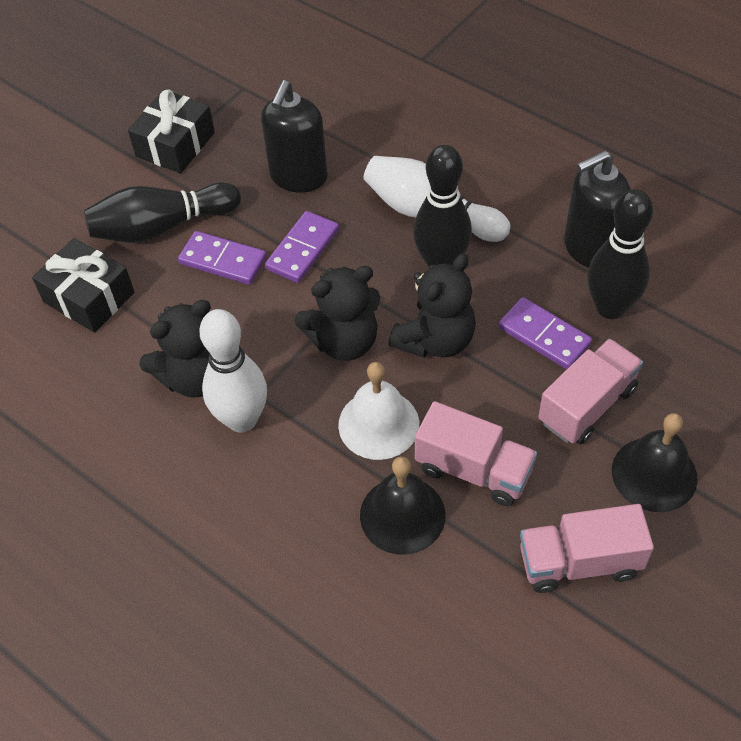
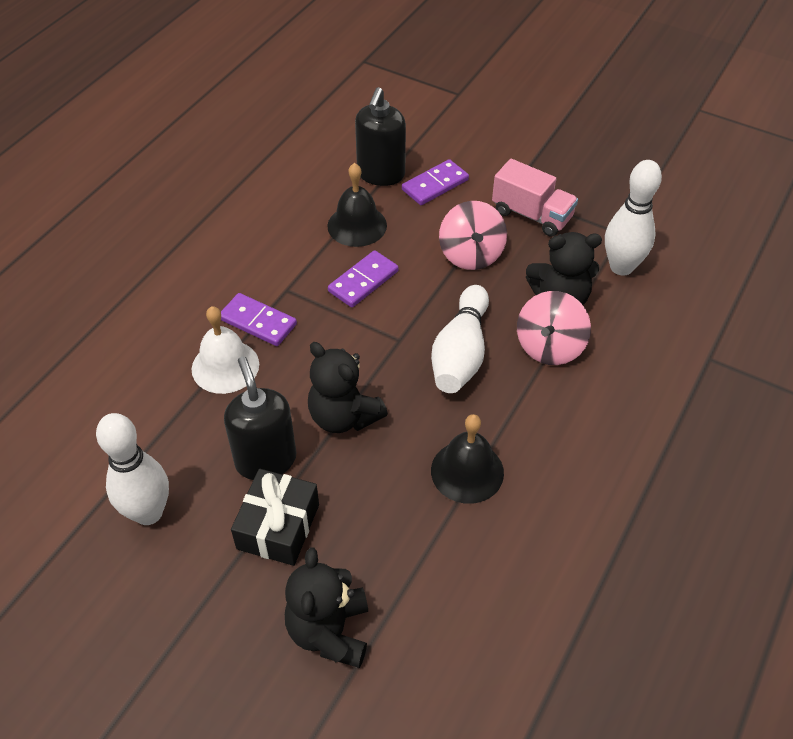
black bowling pin: [84,182,241,243] [413,145,472,267] [587,189,653,319] = 3 -> none = 0
black gift: [32,238,134,333] [128,89,215,173] = 2 -> [231,469,319,566] = 1
pink spinning top: none = 0 -> [439,201,507,270] [517,291,591,365] = 2
pink truck: [415,401,537,506] [520,504,654,593] [538,339,643,444] = 3 -> [492,159,578,237] = 1
white bowling pin: [199,309,267,433] [363,156,510,242] = 2 -> [96,413,169,525] [431,285,489,393] [605,160,662,276] = 3

